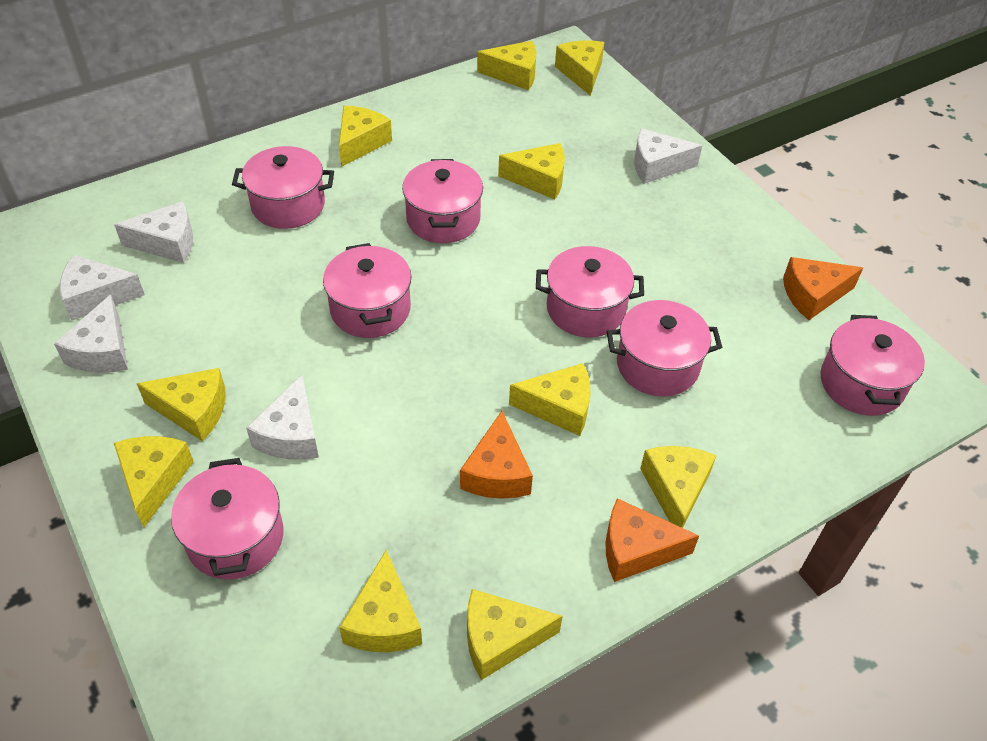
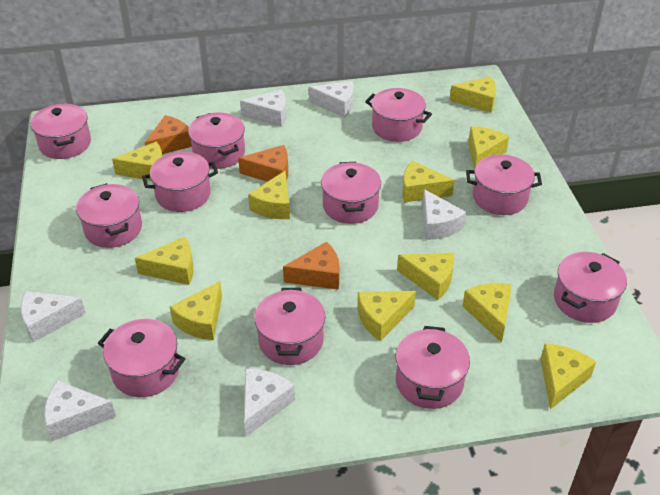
pink pot: [171,458,284,580] [232,146,334,229] [323,243,412,338] [402,159,483,243] [536,246,644,337] [607,300,722,397] [820,315,925,416] = 7 -> [31,103,91,159] [76,183,142,248] [98,319,185,397] [142,152,218,212] [188,113,245,169] [254,288,325,365] [321,162,381,224] [365,88,432,142] [396,326,470,409] [466,155,542,215] [554,252,627,323] = 11
white cheese: [54,294,128,373] [60,255,145,321] [114,201,193,263] [246,375,319,460] [634,128,702,184] = 5 -> [21,291,86,343] [44,380,116,441] [240,90,286,127] [244,369,295,437] [309,81,353,118] [423,189,466,240] = 6
yellow cheese: [114,436,194,527] [136,368,226,441] [339,106,392,167] [339,550,422,652] [467,589,563,680] [477,41,536,90] [498,143,565,200] [509,363,590,436] [555,40,605,95] [640,446,717,528] = 10 -> [112,142,162,181] [135,237,194,285] [170,281,222,340] [248,171,290,219] [357,291,416,341] [397,253,454,300] [402,161,454,202] [450,76,496,113] [462,283,512,343] [468,126,509,169] [540,344,596,409] = 11

